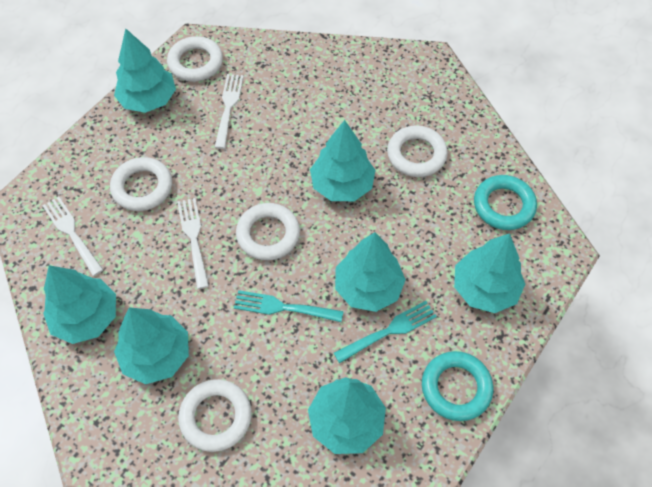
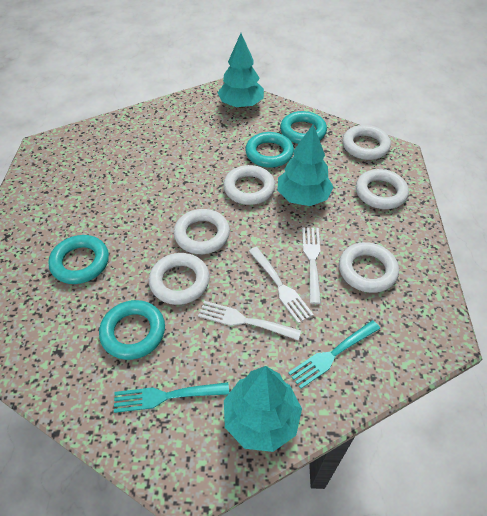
turquoise ring: [422,351,493,421] [474,175,537,230] = 2 -> [48,235,109,284] [99,300,165,360] [245,132,294,168] [280,111,327,144] = 4
turquoise tree: [43,265,116,344] [114,29,176,113] [114,307,189,384] [308,377,386,454] [310,120,376,201] [335,232,406,312] [454,233,525,313] = 7 -> [217,33,264,108] [224,366,302,452] [277,124,333,206] = 3
white ring: [110,157,172,211] [167,36,223,82] [178,379,252,452] [236,203,300,260] [387,125,448,177] = 5 -> [149,253,210,305] [174,209,230,254] [223,165,275,205] [339,242,399,293] [342,125,391,160] [356,169,409,209] = 6

